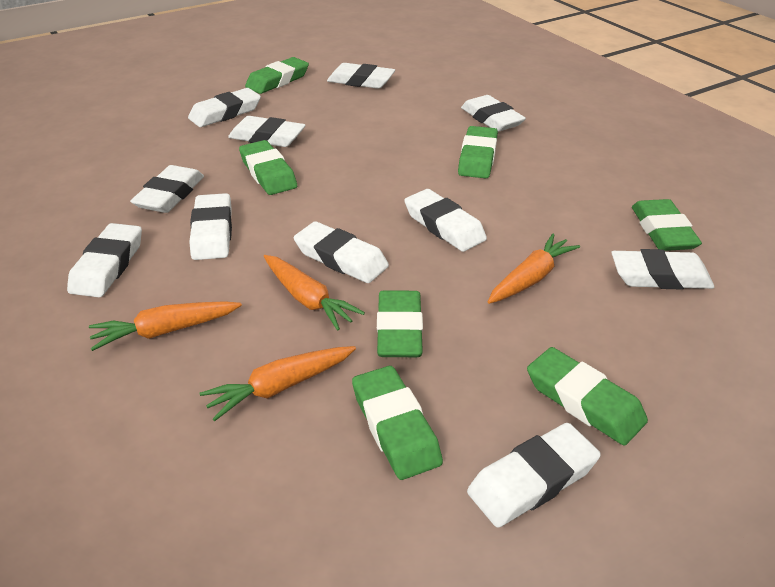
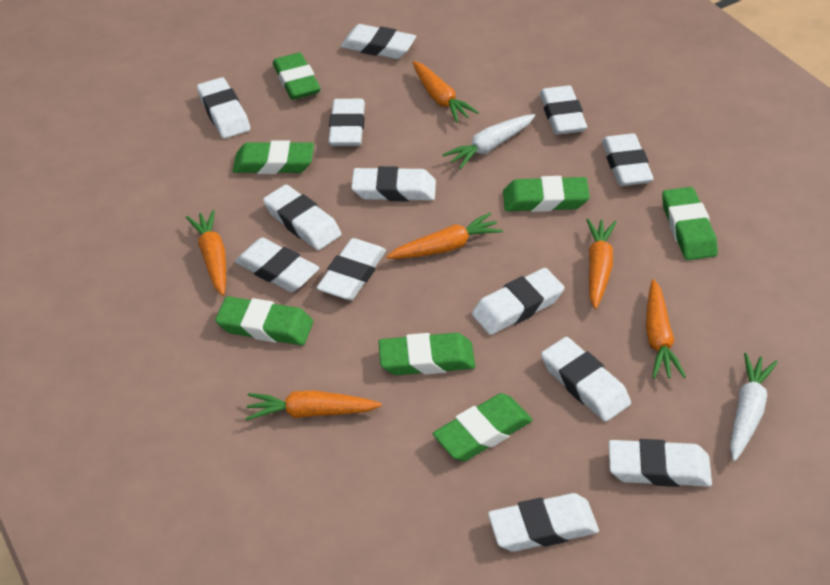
orange carrot: [89,301,242,351] [200,346,356,421] [264,255,365,331] [488,234,580,304] = 4 -> [186,210,226,296] [245,390,382,421] [386,213,503,259] [412,61,479,123] [587,219,616,309] [646,279,686,379] = 6
white carrot: none = 0 -> [443,114,535,169] [730,353,778,461] = 2
white eraser: [67,223,142,297] [130,165,204,213] [188,88,261,127] [189,193,232,260] [228,116,306,147] [294,221,389,283] [327,63,395,89] [404,189,487,252] [461,95,526,132] [467,423,601,528] [611,249,714,290] = 11 -> [197,77,250,138] [235,238,319,292] [263,184,341,250] [317,238,386,300] [328,99,365,146] [341,24,416,59] [351,166,436,201] [472,268,565,335] [488,493,599,552] [540,85,587,135] [541,337,631,422] [602,133,654,186] [609,439,712,487] = 13

